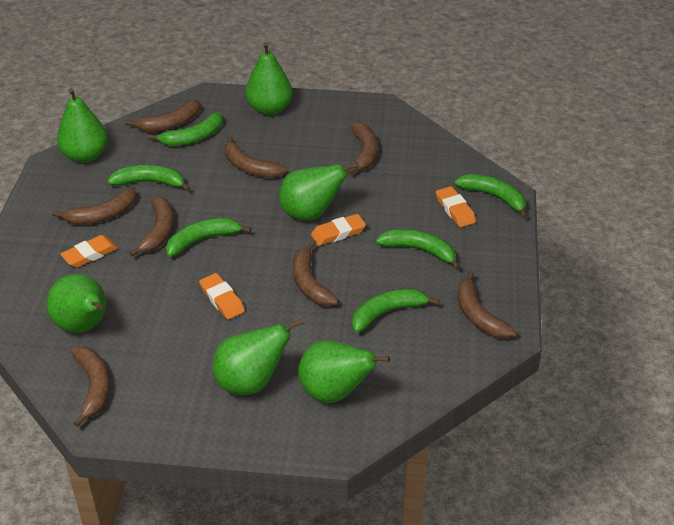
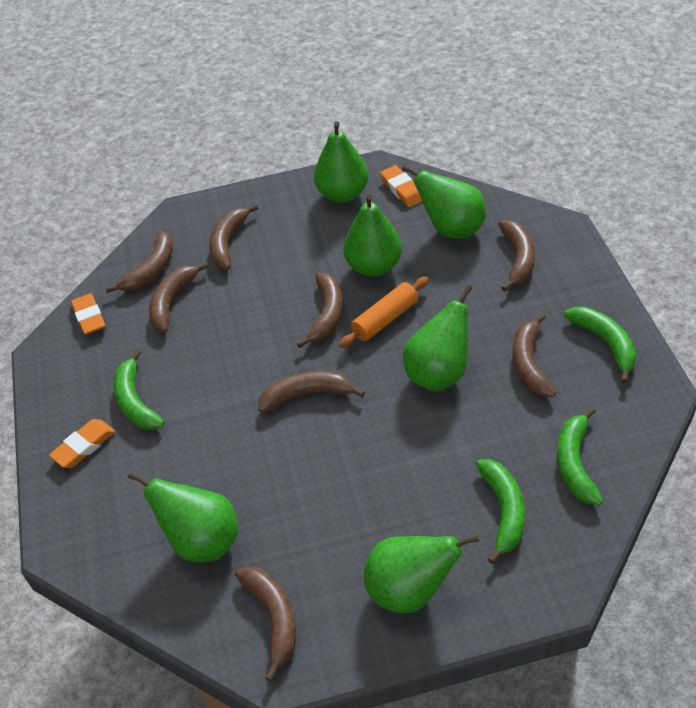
green banana: [107,165,190,192] [148,112,223,146] [166,218,251,257] [352,289,439,333] [376,229,460,270] [454,174,527,219] = 6 -> [113,350,164,430] [476,459,525,564] [557,407,603,505] [564,307,637,383] = 4
orange eraser: [60,235,118,268] [199,273,245,320] [311,214,366,246] [436,186,476,227] = 4 -> [49,419,115,468] [71,293,106,335] [380,165,422,207] = 3
orange rolling pin: none = 0 -> [339,277,429,348] = 1

